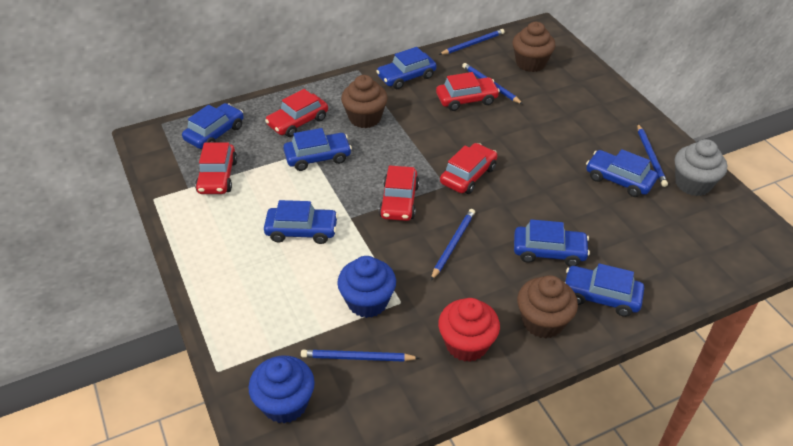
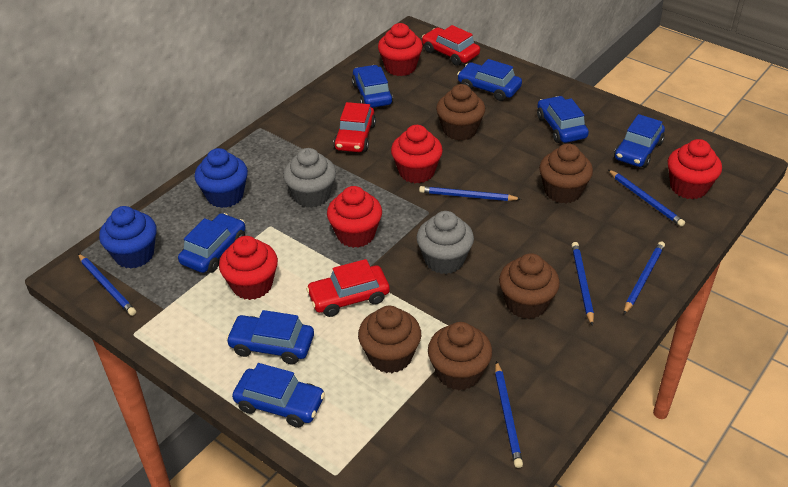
blue pencil: [301,350,419,362] [431,209,475,280] [439,29,505,55] [462,63,523,104] [637,124,668,187] = 5 -> [78,254,136,316] [419,186,521,201] [495,361,523,468] [572,242,594,326] [608,170,685,227] [624,241,665,314] = 6
brown cupcake: [341,75,388,128] [513,22,555,72] [517,275,578,338] = 3 -> [358,306,421,373] [428,322,492,390] [436,84,485,141] [499,253,560,319] [539,143,593,203] = 5
grey cupcake: [675,139,727,196] = 1 -> [283,148,336,208] [417,211,474,274] = 2
red car: [195,143,237,194] [265,89,328,137] [379,166,419,221] [436,72,500,111] [440,143,497,194] = 5 -> [306,259,390,317] [333,102,376,152] [422,25,480,66] = 3
red cupcake: [438,298,500,362] = 1 -> [219,236,278,300] [327,186,382,248] [378,23,423,76] [391,125,443,183] [667,139,722,199] = 5

